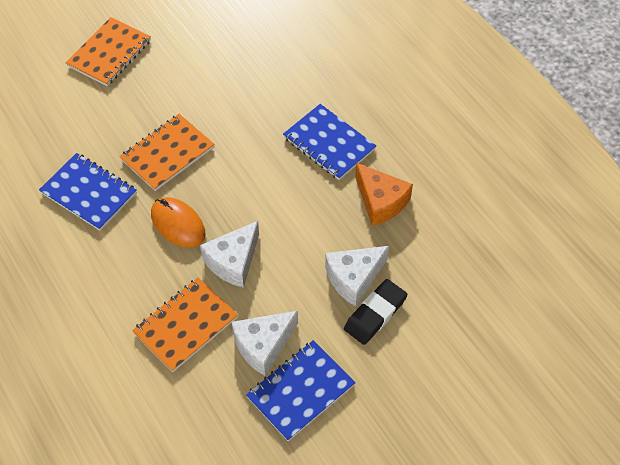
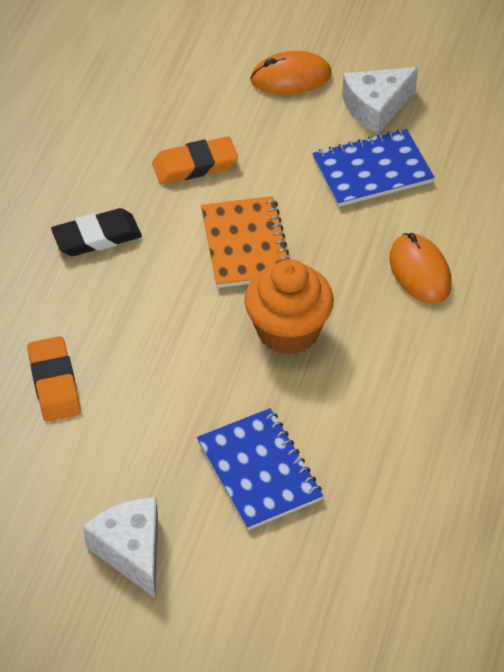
blue notebook: [39,153,137,231] [246,340,356,441] [283,104,376,180] = 3 -> [197,408,323,530] [312,129,435,207] = 2
orange cheese: [355,163,413,226] = 1 -> none = 0
orange cupcake: none = 0 -> [244,259,334,355] = 1
orange eraser: none = 0 -> [27,336,81,422] [152,136,238,184] = 2
orange mouse: [151,197,205,248] = 1 -> [250,51,332,95] [389,233,452,304] = 2
orange notebook: [66,17,151,86] [119,114,215,191] [132,277,238,372] = 3 -> [201,196,290,288] = 1
white cheese: [200,221,259,288] [232,311,298,376] [325,246,389,307] = 3 -> [83,498,158,598] [342,67,418,134] = 2

